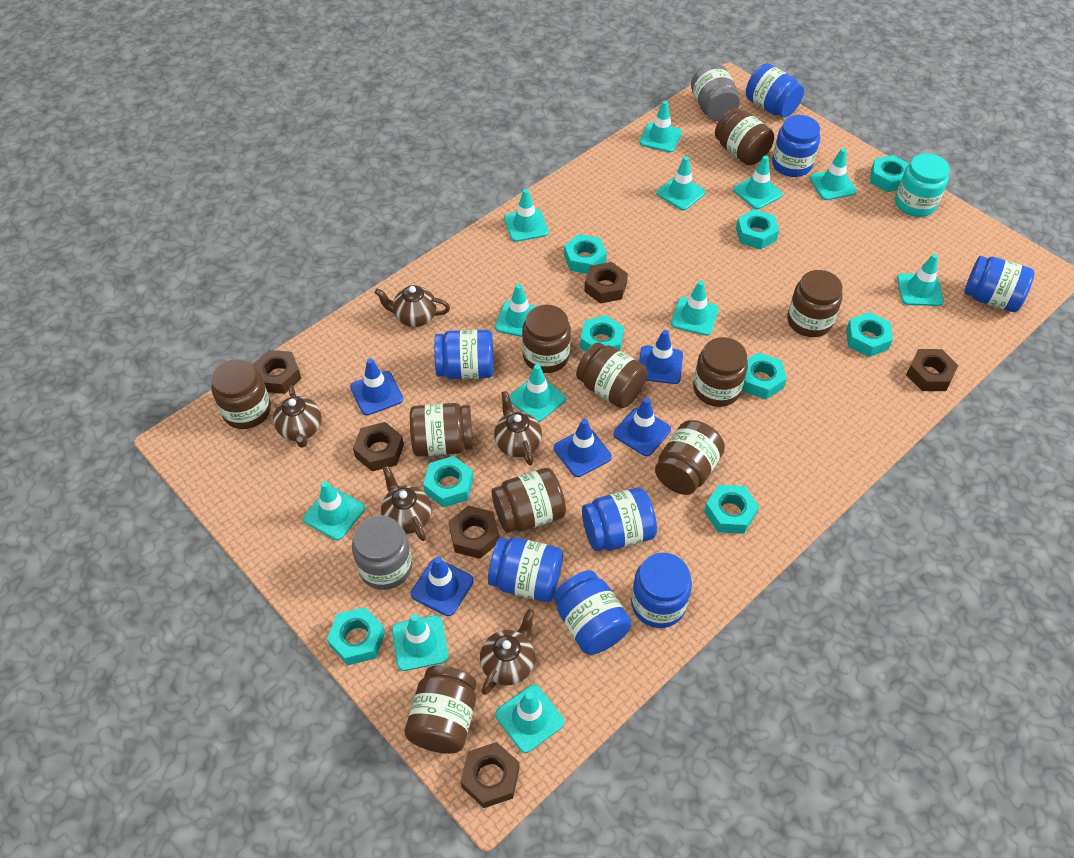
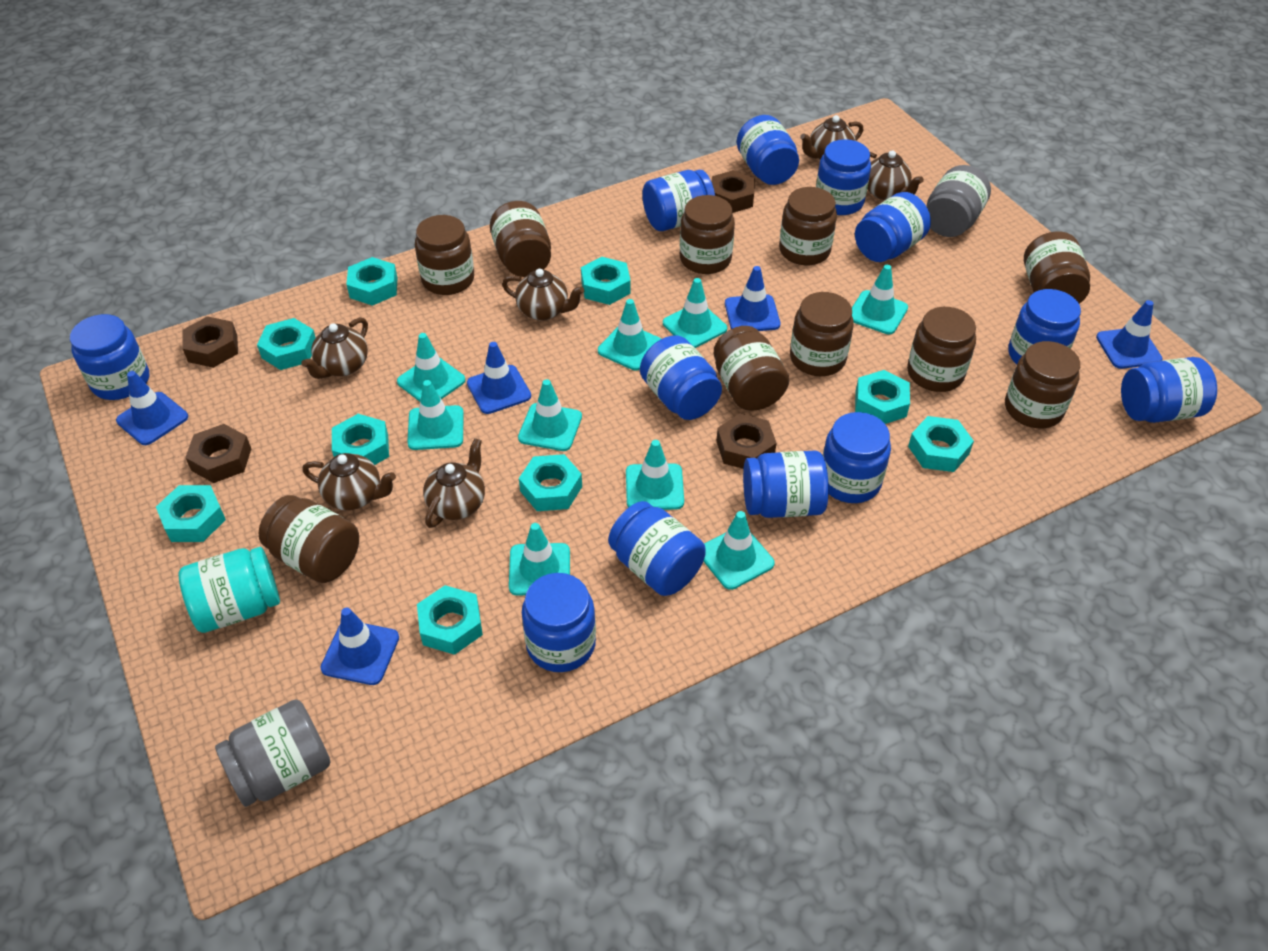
blue jar: [434,330,494,379] [488,537,563,602] [553,571,631,655] [582,488,657,551] [631,553,692,628] [746,64,804,118] [772,115,820,177] [964,256,1035,312] = 8 -> [70,314,149,400] [522,573,596,672] [608,501,706,596] [640,335,722,420] [642,170,715,231] [737,115,799,185] [743,451,829,518] [816,139,871,215] [823,412,891,503] [855,192,931,262] [1008,289,1081,364] [1121,357,1217,423] = 12
brown nut: [252,350,302,394] [353,422,404,471] [448,505,499,559] [460,742,520,808] [584,262,628,304] [906,349,958,391] = 6 -> [182,316,238,368] [185,424,251,483] [712,170,755,213] [717,413,776,469] = 4
brown teapot: [273,385,322,448] [374,285,450,327] [381,466,432,541] [480,609,535,695] [494,391,542,466] = 5 -> [301,317,368,379] [302,453,396,510] [423,438,485,528] [502,268,584,321] [800,115,863,160] [867,150,924,200] = 6
turquoise traffic cone: [303,481,365,540] [392,614,449,671] [495,284,536,337] [495,685,564,753] [504,189,549,242] [509,364,566,422] [640,101,682,152] [657,156,706,210] [671,281,719,336] [733,156,783,209] [810,148,857,200] [897,254,944,306] = 12 -> [397,333,466,402] [407,380,464,450] [509,523,570,596] [518,379,582,451] [598,299,661,370] [626,440,684,510] [663,278,727,348] [703,511,775,590] [852,265,908,335] = 9

